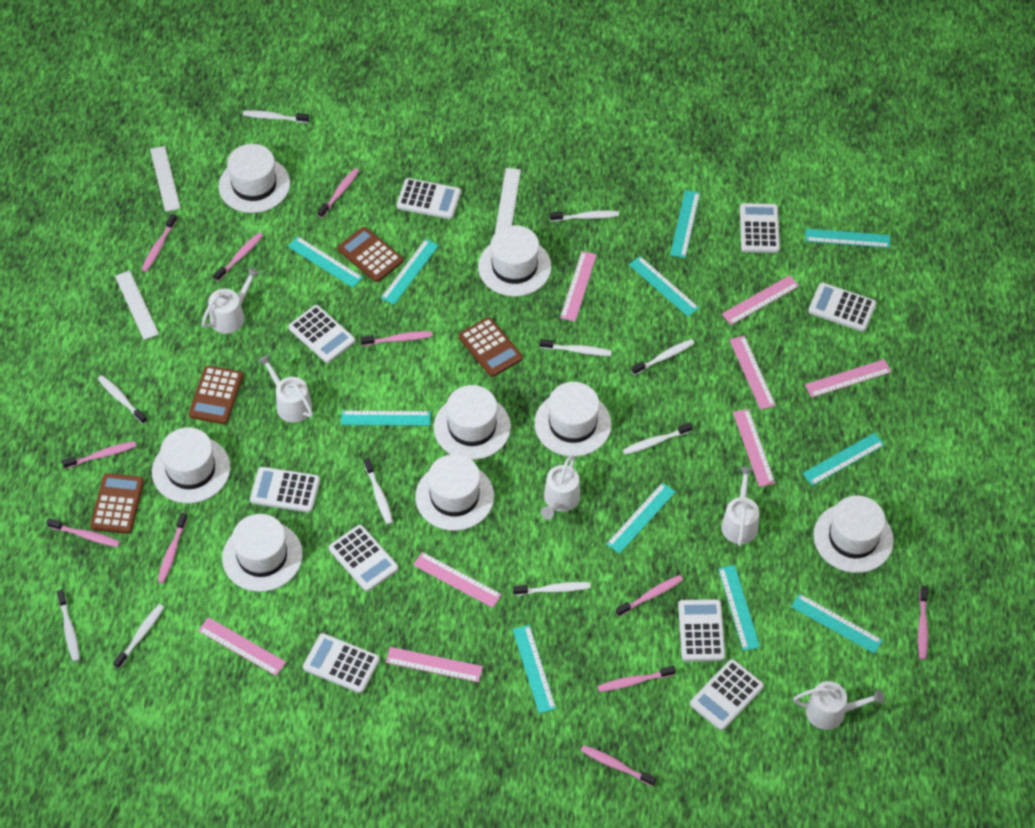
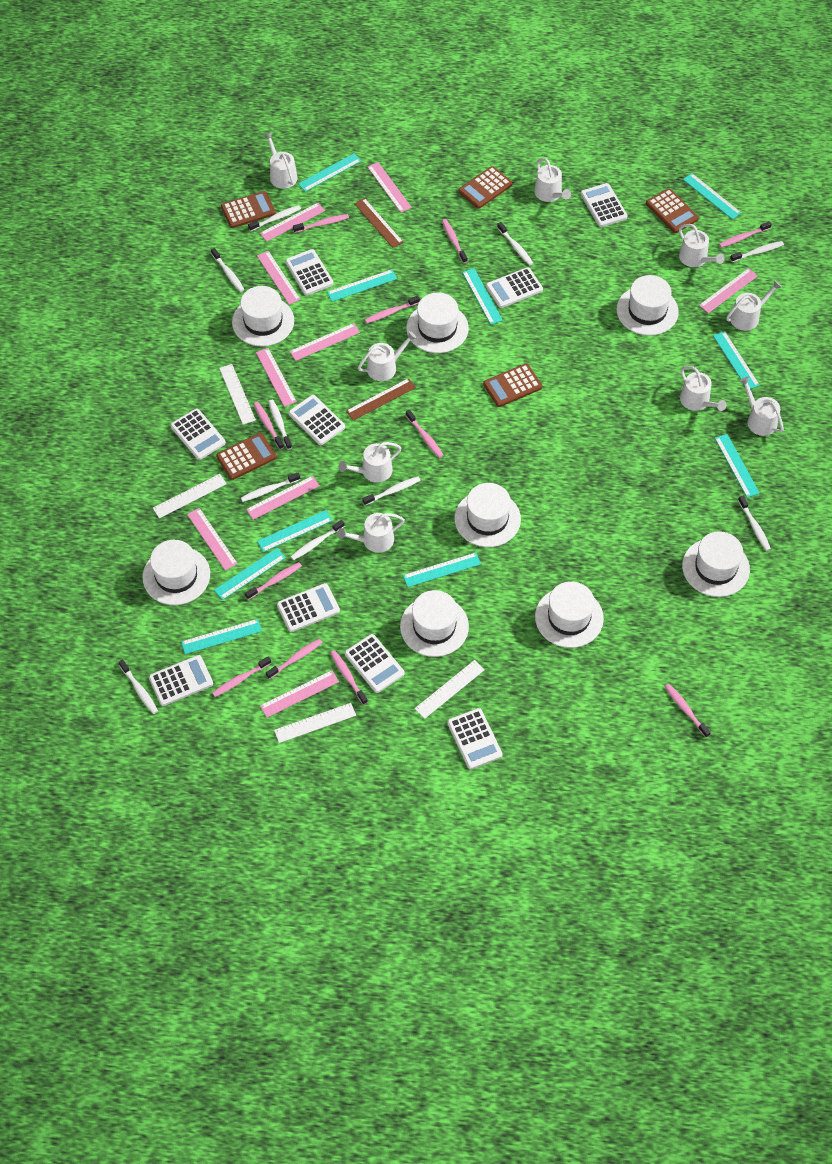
brown calculator: [90,473,144,534] [189,366,243,424] [338,227,403,282] [459,317,523,377] = 4 -> [216,433,277,480] [221,191,276,228] [458,166,512,209] [483,364,542,407] [646,188,699,233] = 5
brown ruler: none = 0 -> [346,378,416,421] [354,198,403,248] = 2
pink ruler: [198,617,286,676] [386,647,483,682] [413,552,502,608] [560,251,597,321] [722,275,799,325] [730,336,776,410] [733,409,775,487] [805,359,892,398] = 8 -> [187,508,238,571] [246,476,320,520] [256,348,297,407] [257,251,301,305] [260,203,325,241] [260,670,339,718] [290,323,360,361] [368,162,412,212] [699,268,758,313] = 9
turquoise ruler: [288,236,363,287] [341,411,431,426] [381,239,439,305] [513,625,556,713] [606,483,676,554] [629,256,699,316] [670,190,700,258] [718,565,760,651] [791,594,883,654] [802,433,885,486] [805,229,890,248] = 11 -> [181,619,262,654] [214,548,286,600] [257,510,333,552] [298,153,361,192] [327,269,397,302] [403,552,481,587] [462,268,503,325] [683,173,741,220] [713,331,760,389] [715,434,760,498] = 10
white ruler: [115,270,159,340] [150,146,181,212] [495,168,521,233] = 3 -> [153,474,226,518] [219,364,256,425] [274,703,356,743] [415,660,485,719] = 4
white watering can: [202,267,260,334] [258,355,313,423] [541,455,580,519] [721,467,759,546] [793,681,884,730] = 5 -> [264,133,297,189] [337,513,405,553] [339,442,402,483] [358,331,417,381] [534,158,571,202] [679,224,725,267] [680,366,726,411] [727,280,782,331] [739,376,784,436] = 9

